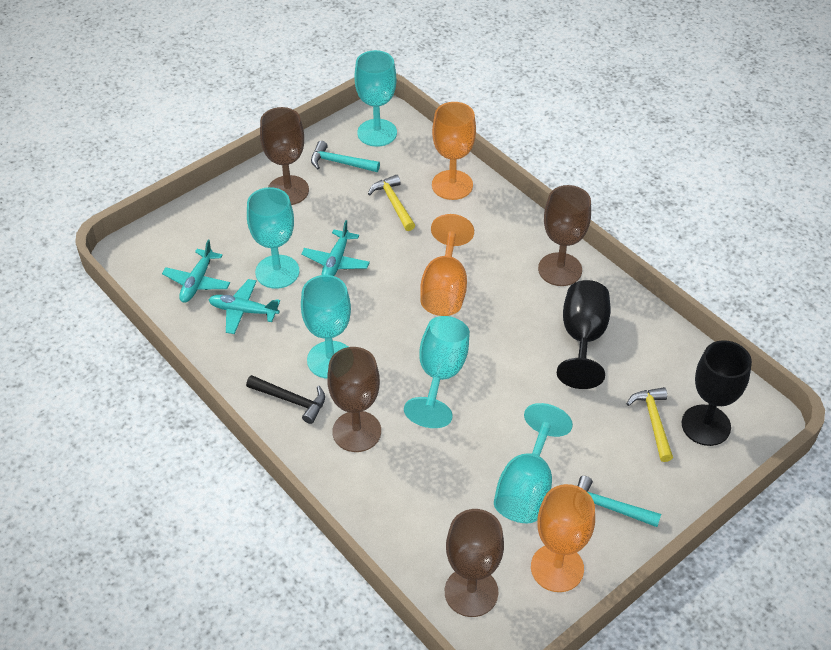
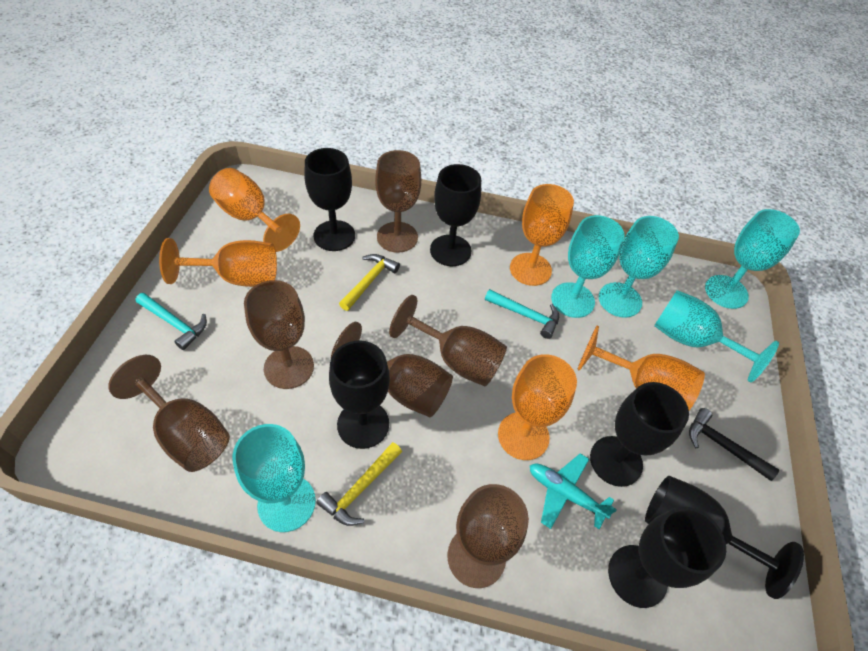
black goblet: [557,280,611,389] [682,340,752,446] = 2 -> [305,148,355,251] [329,340,390,449] [430,164,481,266] [590,382,689,487] [608,507,726,608] [645,476,804,599] = 6
brown goblet: [260,107,309,205] [327,347,381,452] [445,509,504,617] [538,185,591,286] = 4 -> [108,355,230,472] [244,280,314,389] [331,322,453,417] [375,150,421,253] [389,295,507,386] [447,484,529,588] = 6
orange goblet: [420,214,474,316] [432,102,476,200] [531,484,595,592] = 3 -> [159,238,277,287] [209,168,300,252] [498,354,577,460] [510,184,574,286] [577,326,705,410] = 5
turquoise plane: [162,240,230,303] [208,279,280,334] [301,220,370,276] = 3 -> [530,453,617,529] = 1

